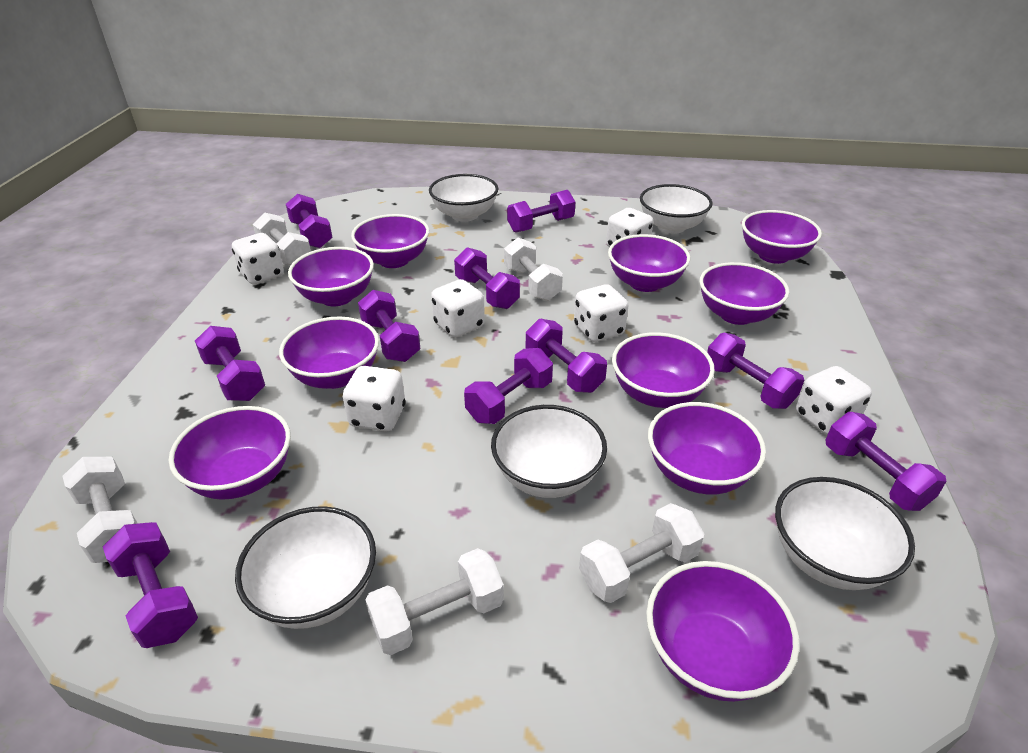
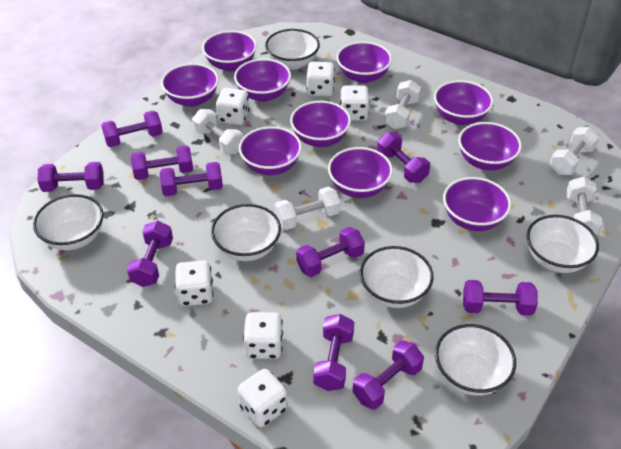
white bowl: [235,506,376,629] [429,174,498,222] [491,405,607,498] [640,184,713,234] [775,477,915,590] = 5 -> [33,194,104,250] [211,204,281,261] [265,29,320,70] [360,246,434,308] [435,324,516,396] [527,215,599,273] = 6

